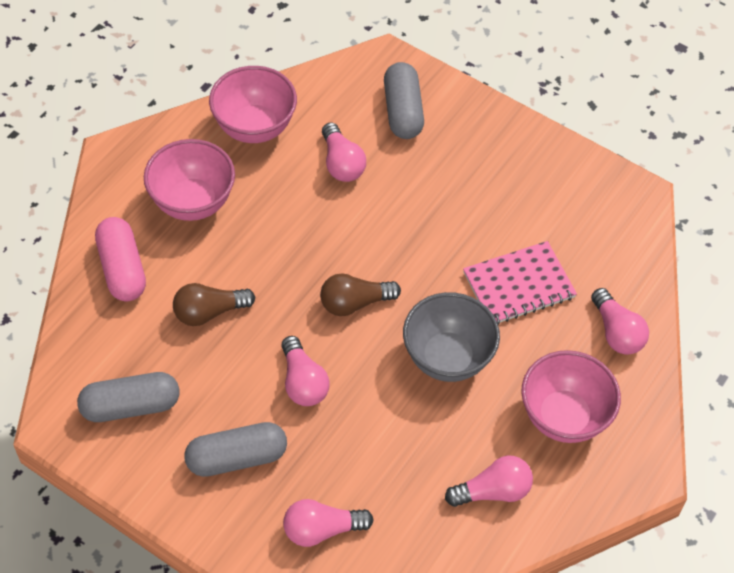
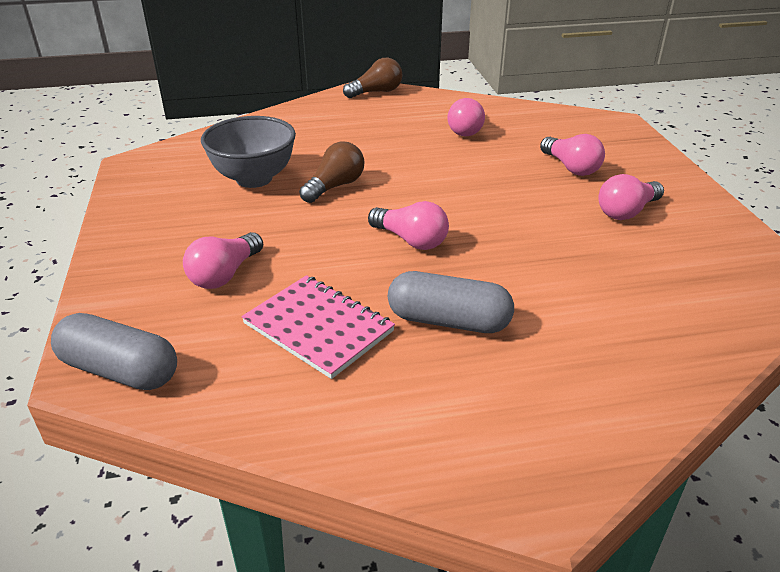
grey capsule: [77,372,179,422] [184,422,287,477] [384,62,424,139] = 3 -> [51,313,177,390] [388,271,514,333] = 2
pink bowl: [144,139,235,221] [209,66,297,143] [521,350,621,443] = 3 -> none = 0
pink capsule: [95,217,146,301] = 1 -> none = 0

